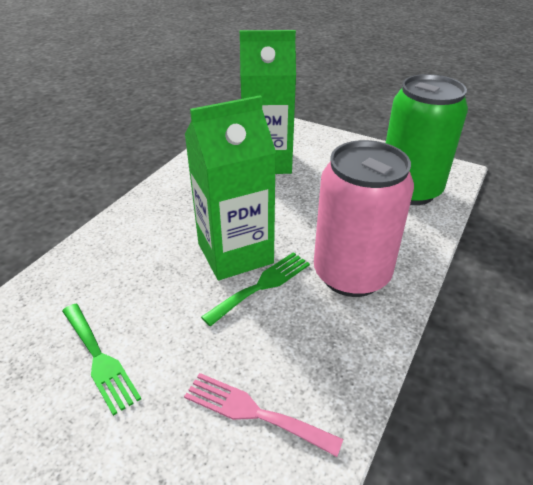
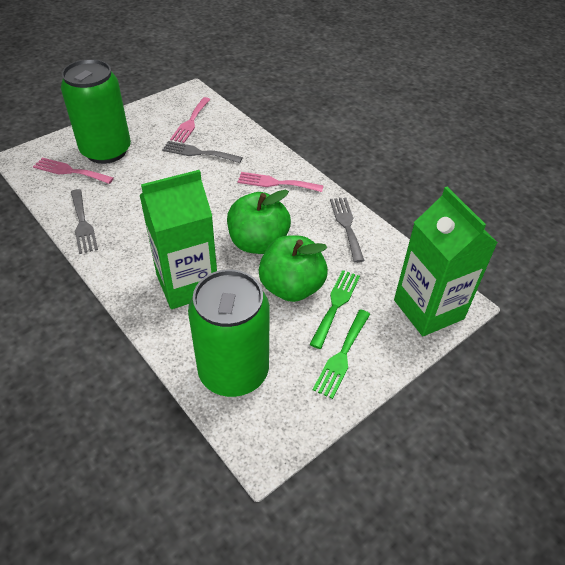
green apple: none = 0 -> [227,190,291,254] [259,236,328,302] = 2
green can: [386,74,468,205] = 1 -> [61,59,131,164] [188,269,270,397] = 2
grey fork: none = 0 -> [71,189,98,254] [162,141,243,163] [330,198,365,263] = 3
pink can: [314,140,414,297] = 1 -> none = 0
pink fork: [184,373,343,457] = 1 -> [33,158,114,184] [170,97,211,143] [238,172,324,192] = 3

